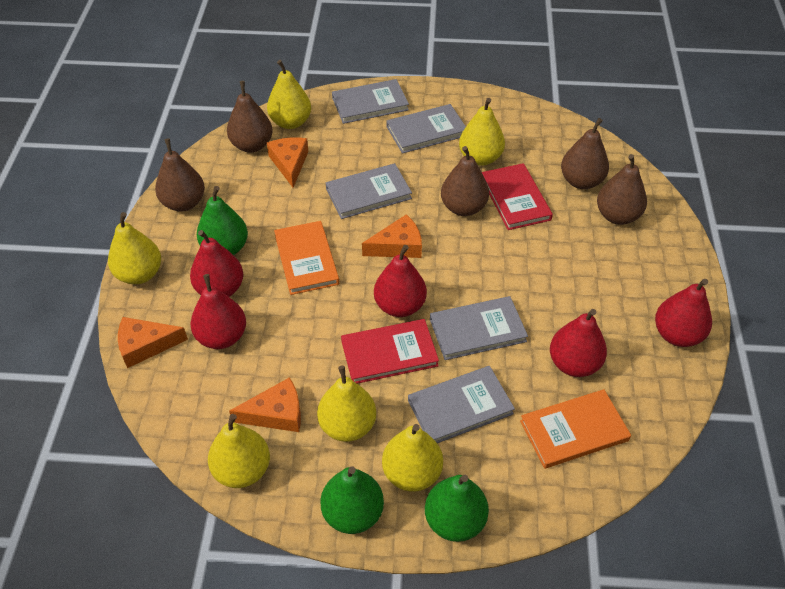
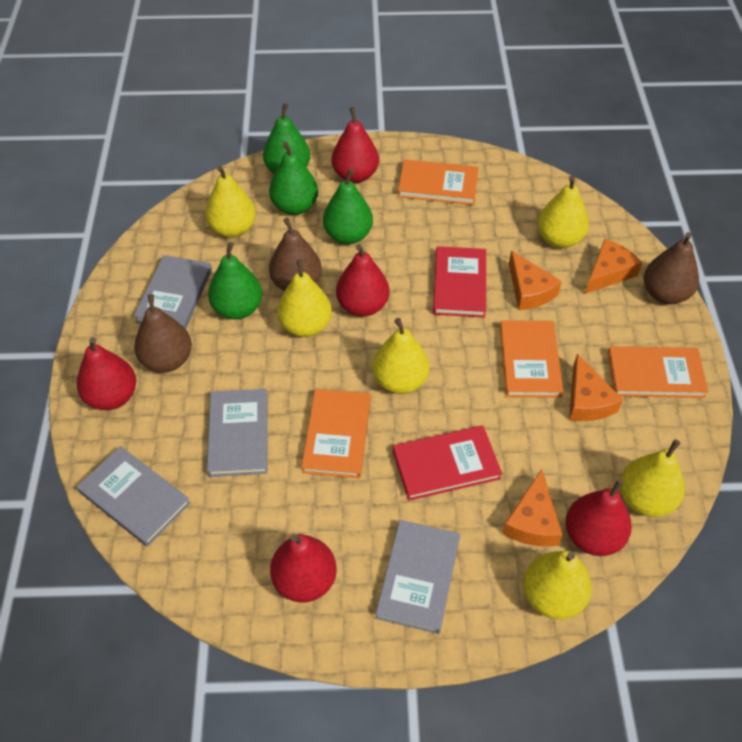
brown pear: [155,138,205,212] [227,81,273,152] [441,146,489,216] [561,118,609,189] [597,154,647,225] = 5 -> [134,294,192,373] [269,218,322,292] [644,232,699,304] = 3
green pear: [197,186,248,255] [320,466,384,534] [425,475,489,542] = 3 -> [208,242,262,319] [263,103,311,174] [269,141,318,215] [323,169,373,244] = 4
grey book: [326,163,412,219] [332,79,409,124] [387,104,466,154] [408,366,515,443] [430,296,528,360] = 5 -> [76,446,190,547] [133,255,212,329] [207,389,267,477] [376,520,460,634] = 4
orange book: [274,221,339,295] [520,389,631,469] = 2 -> [301,389,371,478] [398,160,479,205] [500,320,563,398] [608,346,708,398] = 4

